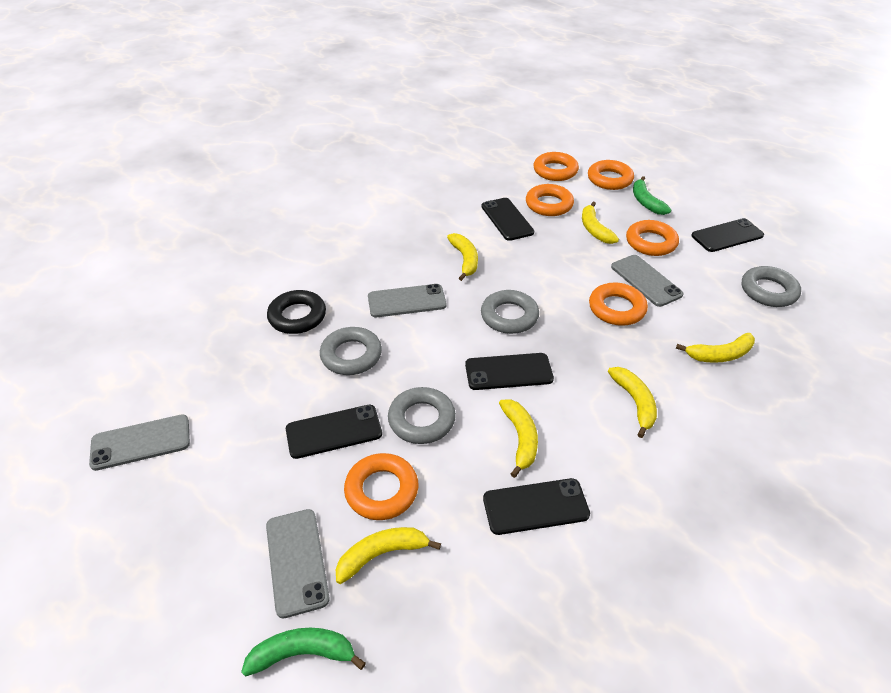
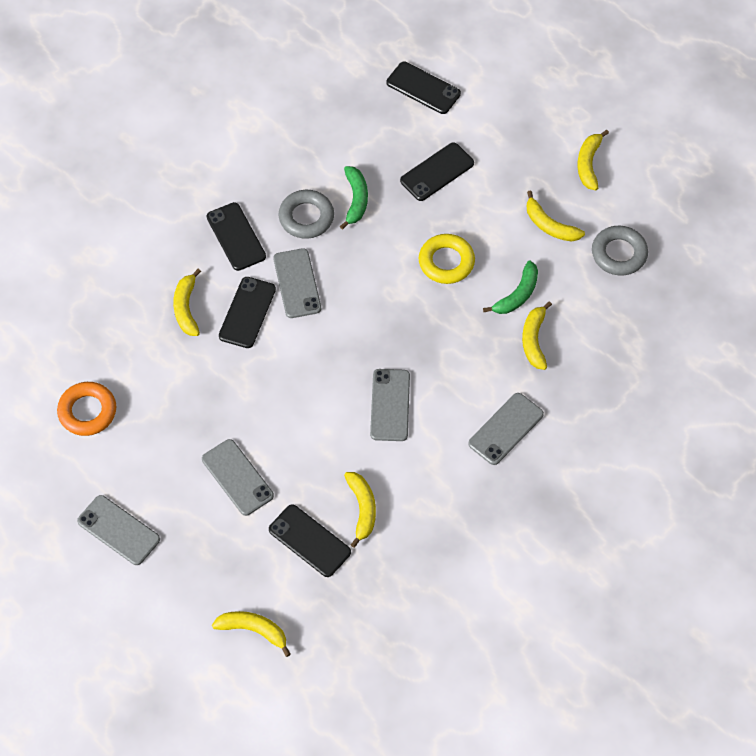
black ring: [267,290,326,334] = 1 -> none = 0
grey phone: [89,414,190,471] [266,509,330,619] [368,284,446,317] [611,255,684,307] = 4 -> [77,495,160,565] [202,439,274,516] [273,248,321,318] [370,369,410,441] [468,393,544,465] = 5
grey ring: [320,327,382,375] [388,387,456,444] [481,290,539,334] [742,266,801,307] = 4 -> [278,190,334,239] [592,226,648,276] = 2
orange ring: [344,453,418,520] [526,184,574,216] [533,152,579,181] [588,160,634,190] [589,282,648,326] [626,220,679,256] = 6 -> [57,382,116,436] = 1
yellow ring: none = 0 -> [419,234,475,284] = 1

